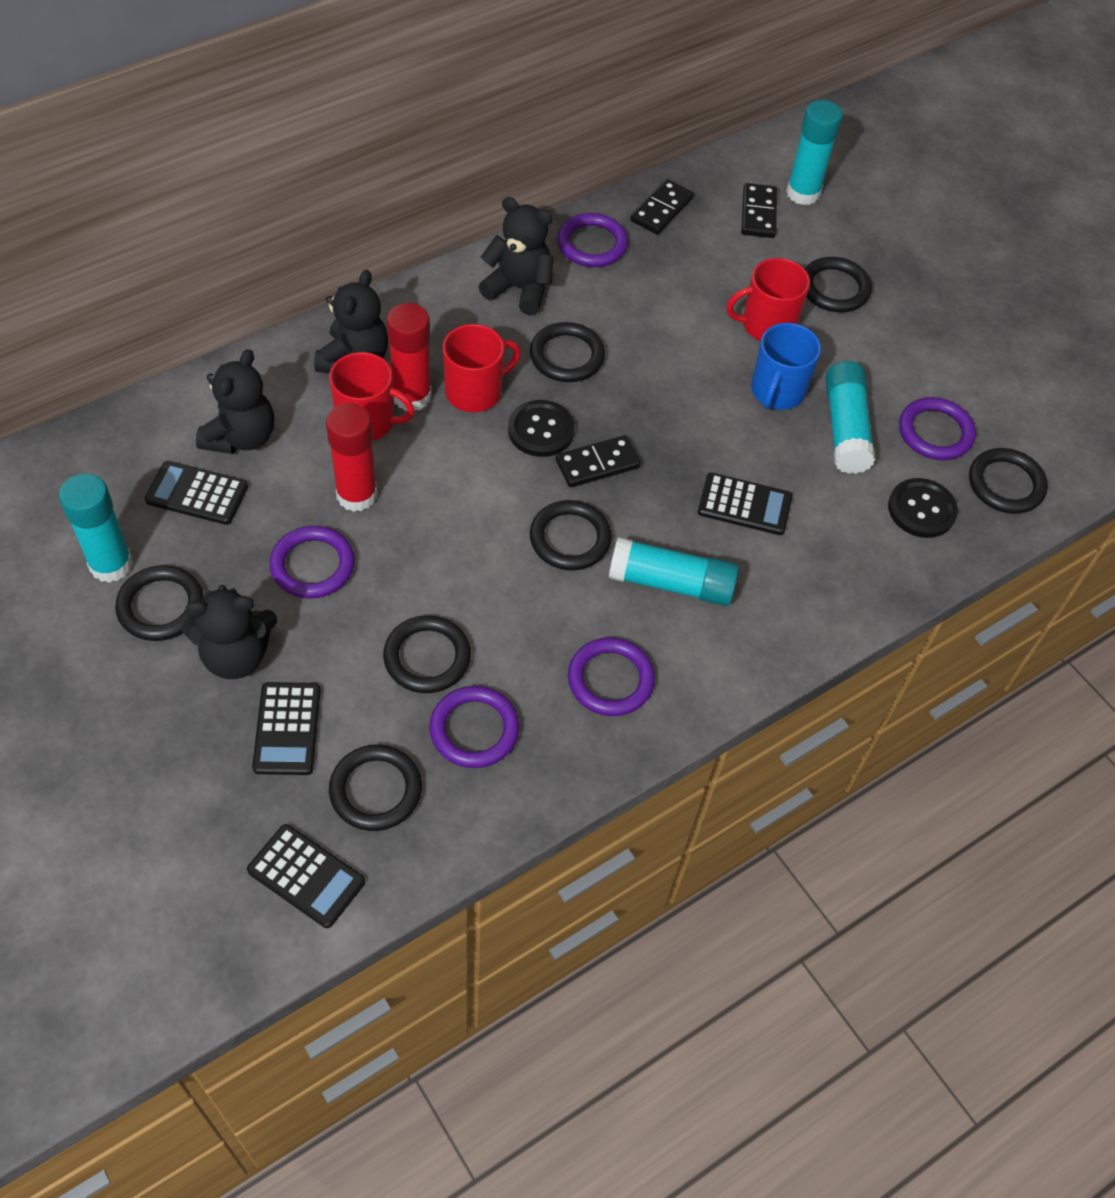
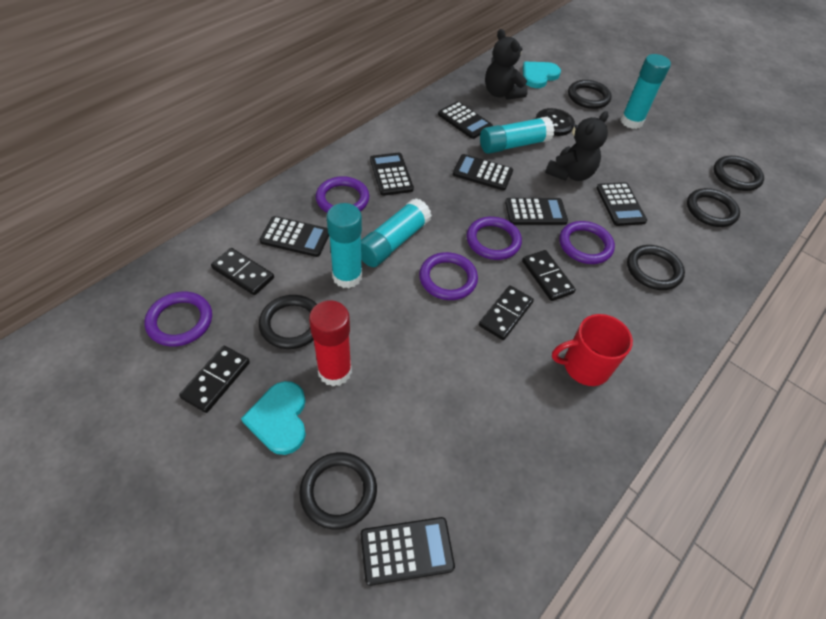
black button: [508,400,575,457] [888,478,958,538] = 2 -> [536,108,575,136] = 1
black calculator: [145,461,248,525] [247,824,365,928] [252,682,321,775] [698,473,793,535] = 4 -> [259,216,329,257] [361,517,455,586] [370,153,414,196] [438,101,493,139] [453,154,513,191] [505,198,568,225] [596,182,647,226] = 7
black domino: [556,435,641,487] [630,179,694,235] [741,183,777,238] = 3 -> [179,346,250,413] [211,248,274,295] [479,285,534,340] [522,250,576,301] = 4
black ring: [115,565,204,641] [329,745,422,831] [383,615,471,693] [530,322,605,382] [530,500,612,570] [805,257,872,312] [969,448,1048,514] = 7 -> [259,295,317,349] [299,452,377,529] [568,80,612,109] [627,245,685,290] [687,188,740,227] [714,156,764,191] = 6
black teddy bear: [182,585,277,679] [196,349,274,454] [314,270,388,373] [478,197,553,315] = 4 -> [485,29,528,100] [545,111,609,181] = 2
blue mug: [751,323,821,410] = 1 -> none = 0
red glue stick: [326,403,377,512] [387,303,432,411] = 2 -> [309,300,352,386] = 1
red mug: [329,352,415,441] [443,324,521,412] [727,258,810,341] = 3 -> [552,314,633,386] = 1
turquoise heart: none = 0 -> [241,381,306,455] [523,62,561,88] = 2

